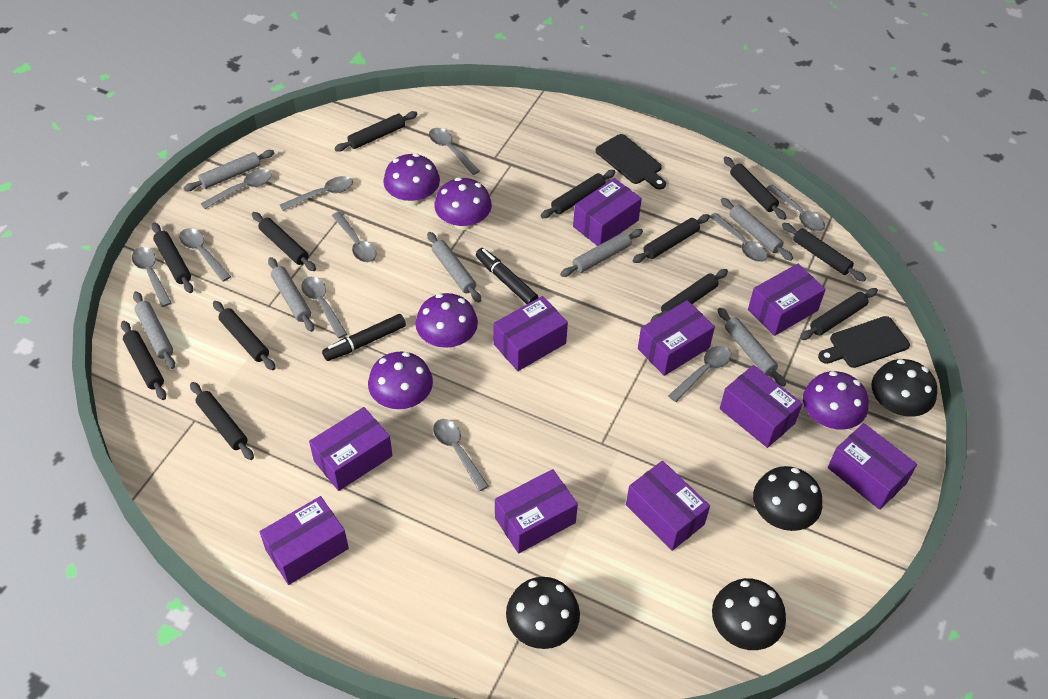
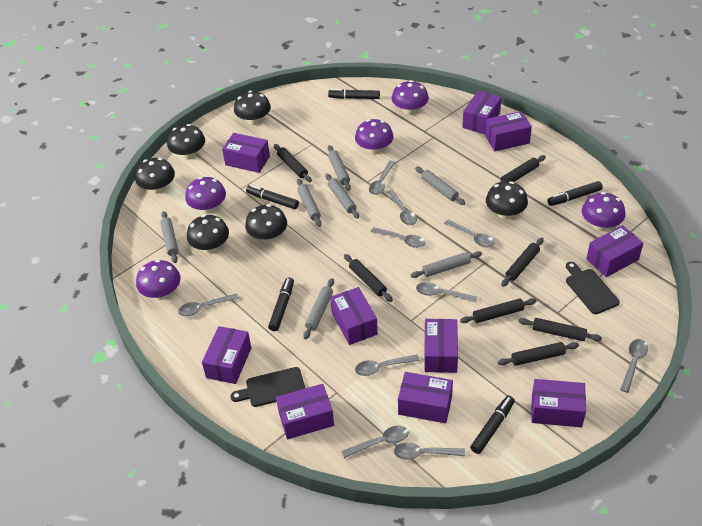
black marker: [322,314,406,361] [476,248,539,304] = 2 -> [246,185,299,209] [268,277,294,331] [328,89,380,99] [470,395,515,454] [547,181,603,206] = 5
black mushroom: [506,577,580,649] [712,578,786,650] [753,466,822,531] [871,359,937,417] = 4 -> [135,158,175,194] [167,124,205,160] [187,215,229,253] [234,91,271,125] [245,204,287,243] [486,181,528,220] = 6
black rolling pin: [121,321,166,400] [152,223,193,293] [190,382,254,460] [213,301,276,370] [252,212,316,271] [334,111,417,152] [541,170,616,218] [633,214,710,263] [651,269,728,321] [723,156,787,220] [782,223,866,282] [800,288,878,340] = 12 -> [274,144,312,182] [344,254,393,302] [460,298,537,323] [495,155,546,185] [498,342,579,366] [501,238,544,287] [518,318,602,341] = 7
grey spoon: [132,247,172,307] [179,228,231,282] [201,169,272,209] [280,176,353,211] [301,277,347,338] [332,212,377,262] [429,128,480,175] [433,419,489,491] [668,345,731,402] [710,213,768,262] [766,184,825,231] = 11 -> [178,294,239,316] [342,426,409,458] [355,355,419,376] [369,160,396,195] [371,227,426,248] [387,190,417,225] [394,442,465,460] [416,282,477,302] [444,220,495,247] [620,339,648,393] = 10

